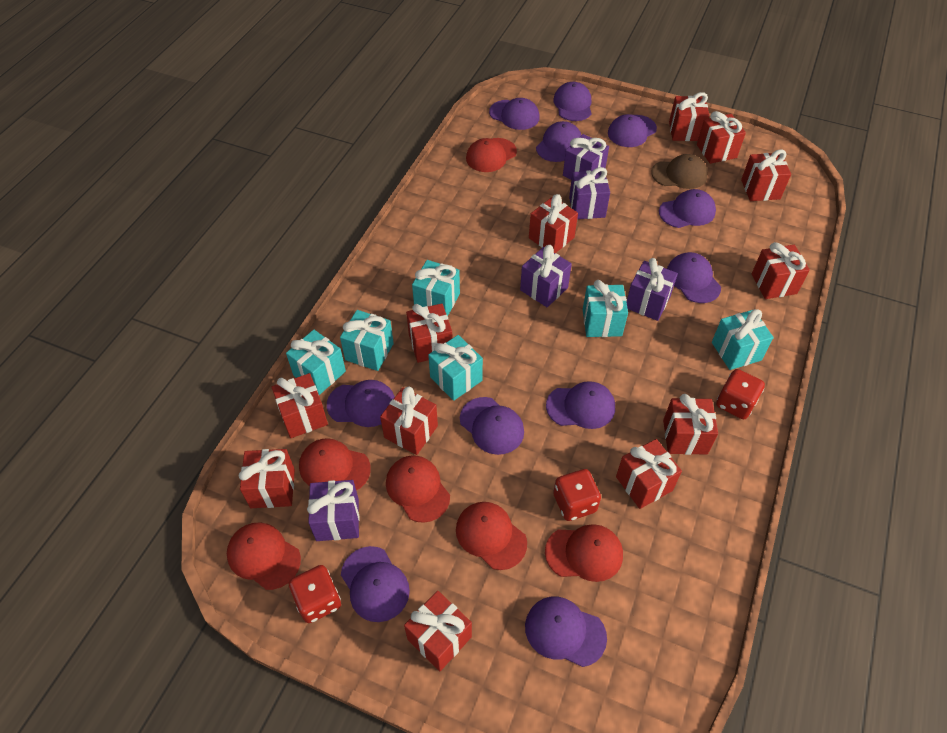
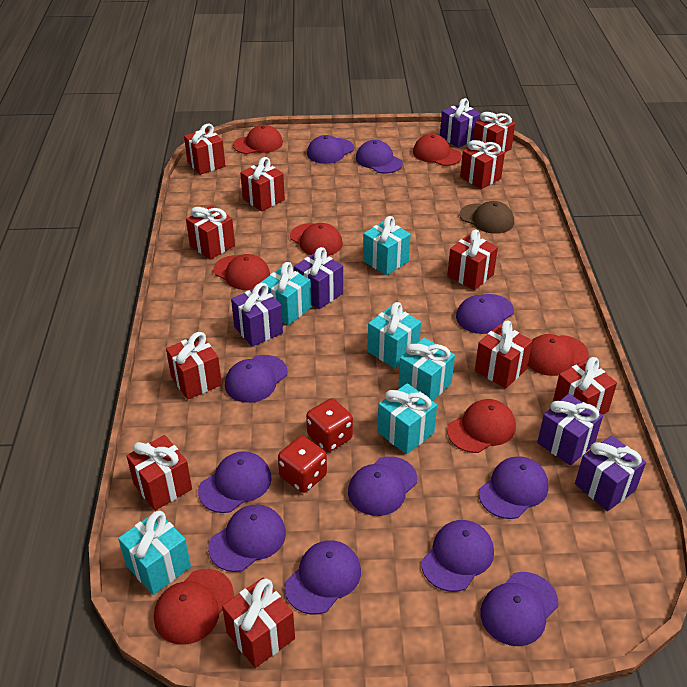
red cap: [227,523,301,590] [299,438,371,490] [386,455,450,523] [456,502,527,570] [466,138,517,172] [545,524,623,582] = 6 -> [154,569,234,645] [213,254,270,290] [233,125,283,154] [290,223,343,256] [413,134,462,166] [447,399,516,453] [528,334,589,376] = 7
red dice: [289,565,341,623] [553,469,601,521] [716,369,765,419] = 3 -> [278,436,327,493] [306,398,353,452] = 2
red gift: [239,449,295,508] [272,373,328,438] [380,387,438,455] [404,591,472,671] [406,303,453,363] [529,194,578,253] [616,439,682,509] [663,394,718,455] [669,92,710,141] [697,111,746,164] [741,149,791,201] [752,242,810,299] = 12 -> [126,435,192,511] [166,332,222,400] [184,124,225,175] [186,205,235,260] [222,578,295,668] [240,157,285,212] [447,230,498,290] [460,140,505,189] [473,112,515,152] [475,321,532,389] [553,357,617,415] = 11

